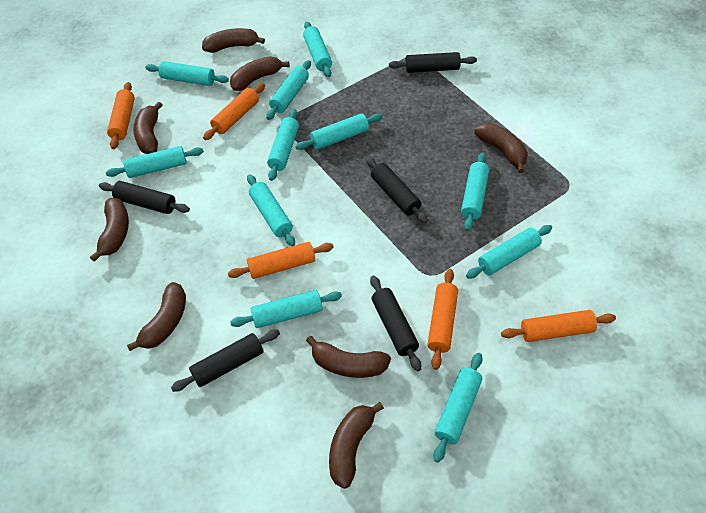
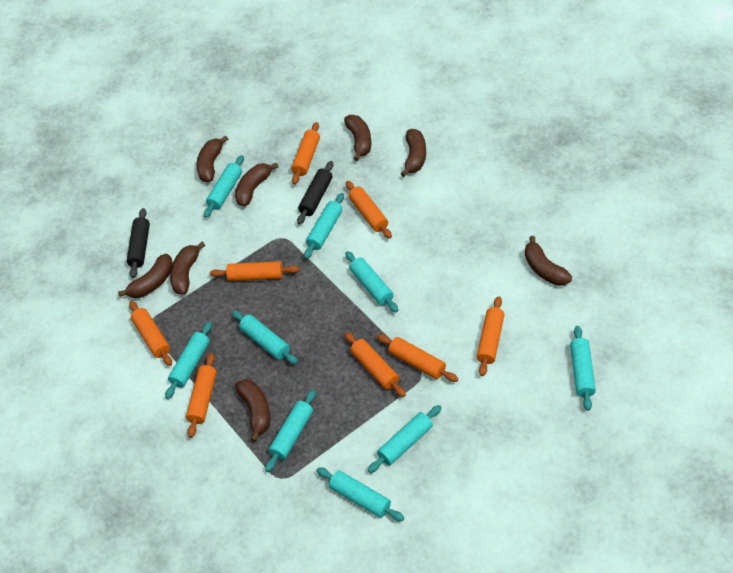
black rolling pin: [99,181,190,214] [171,329,280,392] [366,157,428,223] [370,275,421,371] [389,52,477,73] = 5 -> [127,208,150,278] [297,161,333,225] = 2
orange rolling pin: [107,82,135,149] [203,83,265,140] [228,242,334,279] [427,269,458,370] [501,310,616,342] = 5 -> [129,301,172,366] [186,353,217,438] [210,261,300,281] [291,122,320,184] [345,332,406,397] [346,181,392,239] [377,334,458,382] [476,296,505,376] = 8
turquoise rolling pin: [106,146,204,178] [145,61,229,86] [230,290,342,328] [247,174,295,246] [266,60,311,120] [267,109,299,181] [296,113,382,150] [303,22,332,77] [434,353,483,462] [461,153,489,231] [466,225,552,279] = 11 -> [165,322,212,399] [204,155,244,218] [232,310,298,365] [265,390,316,472] [304,193,344,259] [316,467,404,521] [345,251,398,313] [368,405,442,473] [570,326,596,411] = 9

